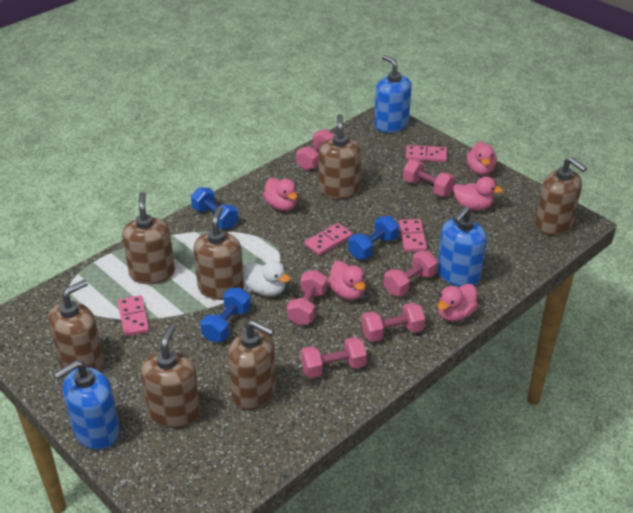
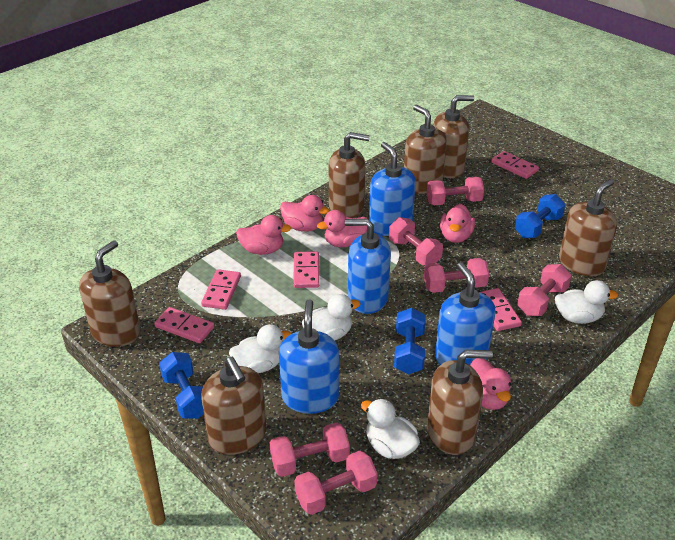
blue soap dispenser: [54,360,120,450] [374,55,412,133] [437,206,487,287] = 3 -> [279,299,339,414] [345,219,391,314] [369,142,416,236] [435,262,495,365] = 4
pink domino: [118,295,149,337] [305,223,352,255] [399,219,427,252] [406,145,447,162] = 4 -> [154,307,214,343] [201,269,241,310] [293,251,319,288] [479,288,522,331] [492,151,539,179] = 5
white duck: [244,261,290,296] = 1 -> [229,324,292,373] [302,294,360,341] [361,399,420,459] [555,280,618,324] = 4

